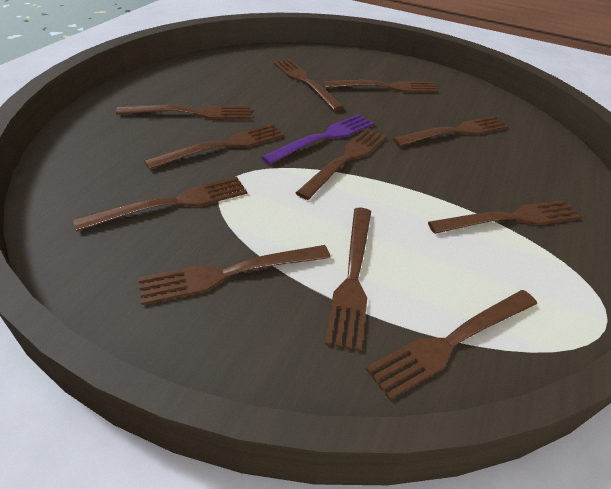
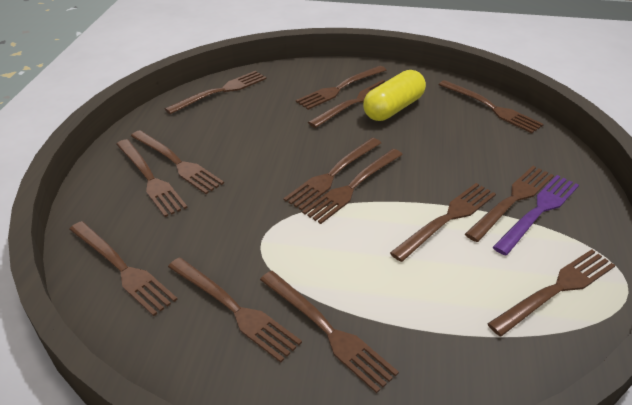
brown fork: [73,177,247,231] [116,105,251,119] [138,245,331,305] [144,124,284,170] [273,59,344,111] [296,128,386,200] [324,80,438,92] [324,208,371,351] [366,290,537,400] [393,116,508,146] [428,200,580,234] = 11 -> [69,221,178,316] [116,139,188,217] [131,130,224,194] [165,71,267,114] [168,257,302,363] [260,271,399,393] [284,138,381,210] [296,66,386,110] [302,149,403,224] [308,80,385,128] [390,183,496,262] [438,80,544,133] [465,166,554,242] [488,249,615,337] = 14
yellow capsule: none = 0 -> [363,70,426,121] = 1

